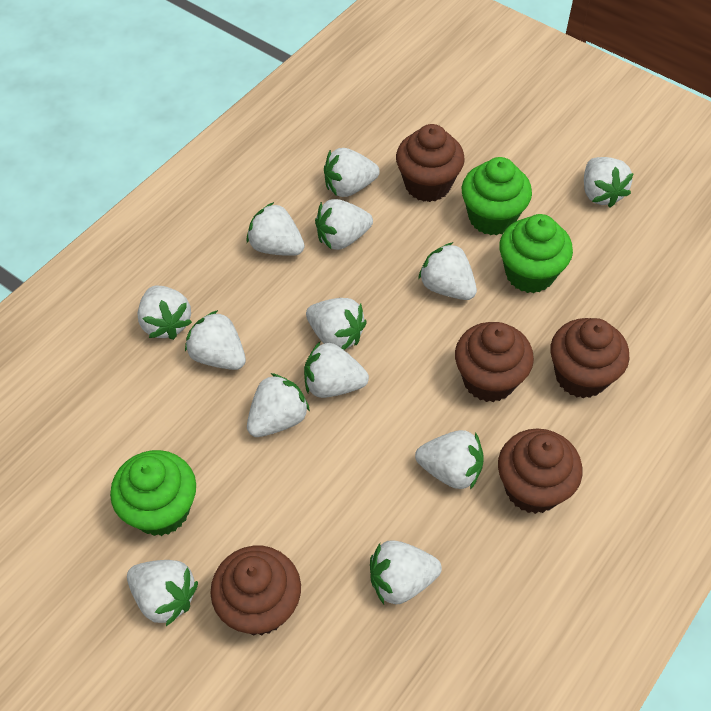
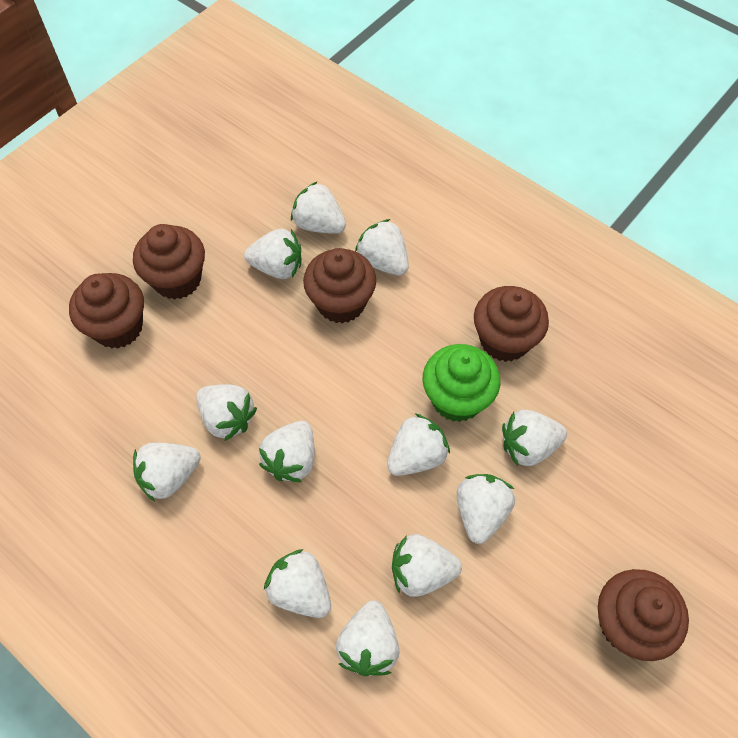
green cupcake: [110,450,196,536] [462,157,532,235] [499,214,573,293] = 3 -> [423,344,500,422] = 1
white strawberry: [127,560,198,626] [138,286,192,340] [185,310,246,370] [246,202,305,256] [247,373,310,437] [304,342,369,398] [306,298,367,350] [315,199,373,250] [324,148,380,197] [370,540,442,605] [415,430,484,490] [418,242,477,300] [584,157,634,208] = 13 -> [133,443,201,502] [196,384,257,441] [244,229,301,279] [259,421,314,482] [264,549,331,618] [291,182,346,234] [336,600,400,676] [355,219,409,276] [387,413,450,476] [392,534,462,597] [457,474,515,544] [502,410,567,466] = 12

